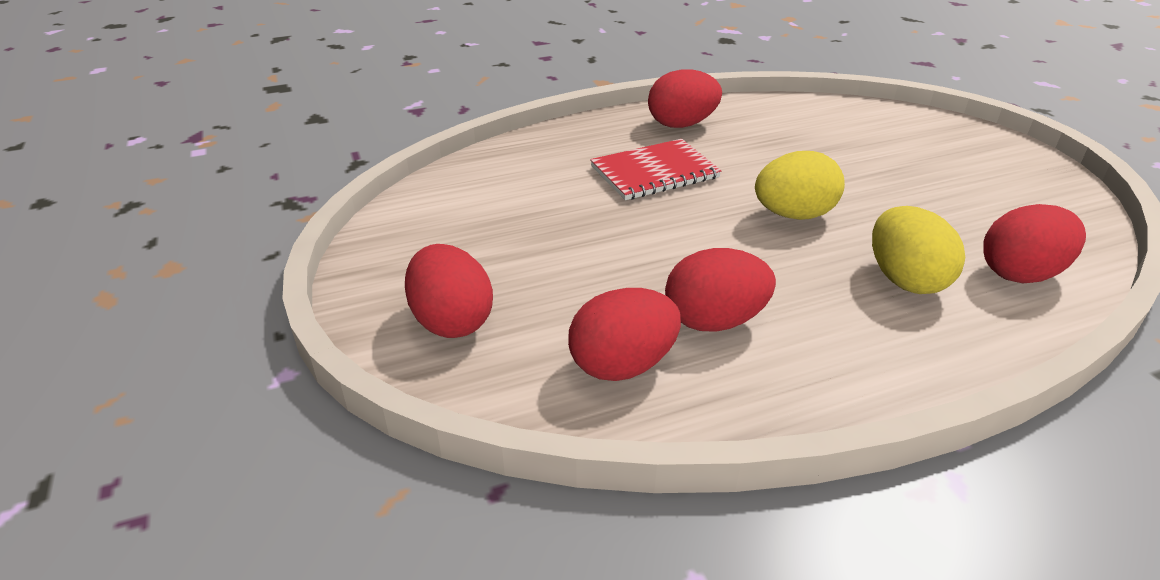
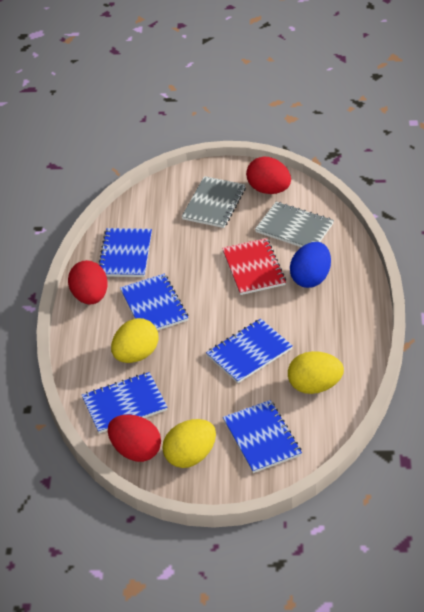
blue egg: none = 0 -> [290,242,331,288] = 1
blue notebook: none = 0 -> [82,372,167,433] [99,228,152,277] [120,274,188,330] [206,319,293,383] [223,400,302,473] = 5
grey notebook: none = 0 -> [182,176,246,228] [255,202,334,247] = 2
red egg: [405,244,493,338] [568,288,681,381] [648,69,722,128] [665,248,776,332] [983,204,1086,283] = 5 -> [68,260,108,305] [108,414,161,462] [246,156,291,194] = 3
yellow egg: [755,151,845,220] [872,206,965,294] = 2 -> [111,318,159,363] [162,419,216,468] [288,351,344,394] = 3

